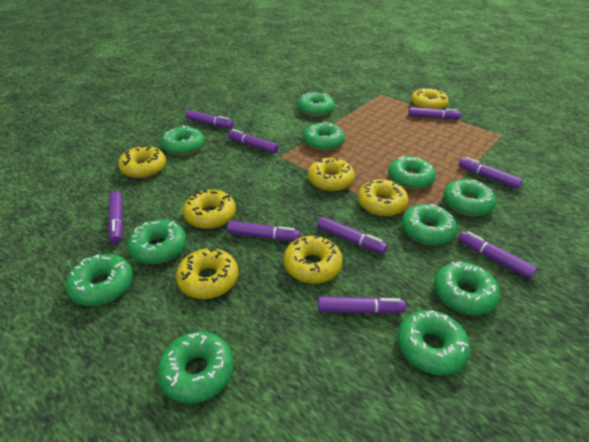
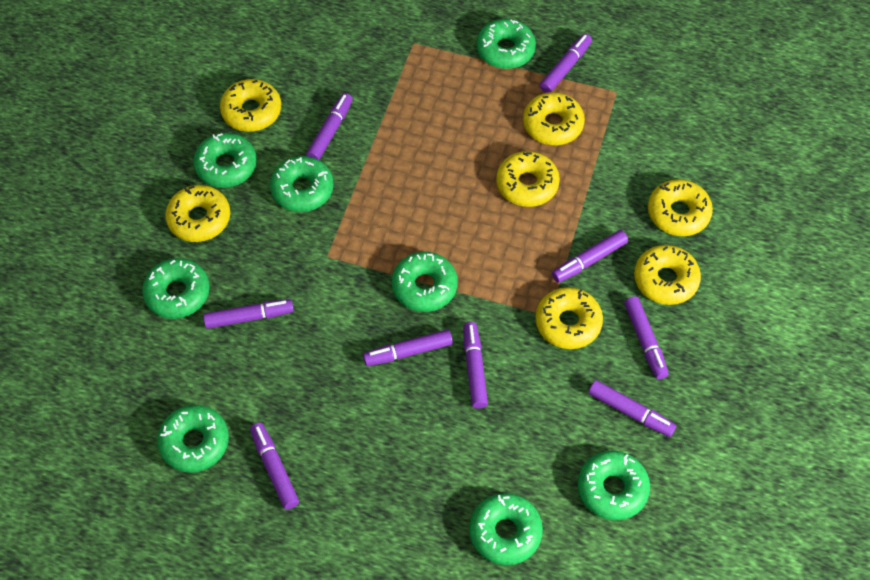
green donut: [66,254,133,306] [127,219,187,264] [158,332,234,404] [161,125,204,156] [298,93,335,117] [303,122,345,151] [388,156,436,190] [397,310,471,376] [401,204,457,245] [434,262,500,315] [443,179,496,216] = 11 -> [142,258,210,319] [157,405,229,473] [193,133,257,188] [270,156,334,212] [392,252,458,312] [469,493,543,565] [476,19,536,69] [578,451,650,520] = 8

